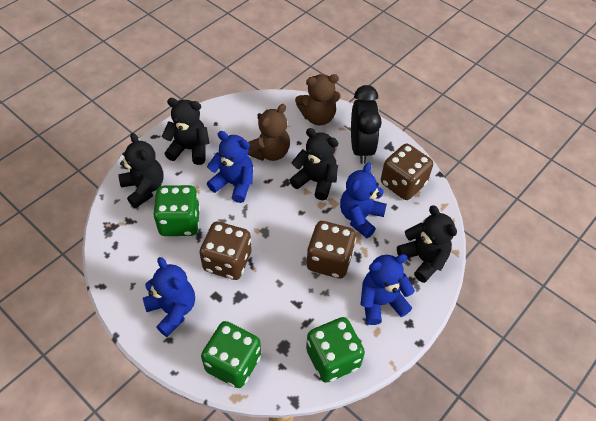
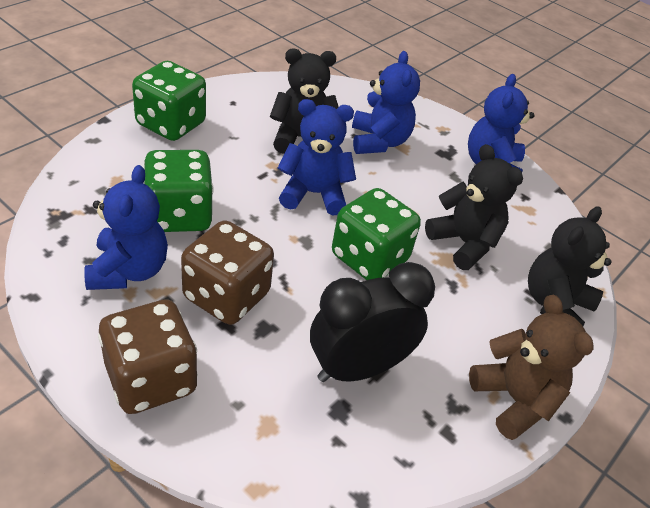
black teddy bear: [118,133,163,208] [162,98,210,165] [290,128,338,200] [397,205,457,283] = 4 -> [270,49,339,154] [425,144,523,270] [528,206,612,326] = 3
brown dice: [199,222,252,280] [307,221,356,279] [381,144,433,200] = 3 -> [98,299,198,414] [181,220,274,325] = 2
brown teddy bear: [248,104,290,161] [295,74,341,125] = 2 -> [469,295,593,440] = 1

